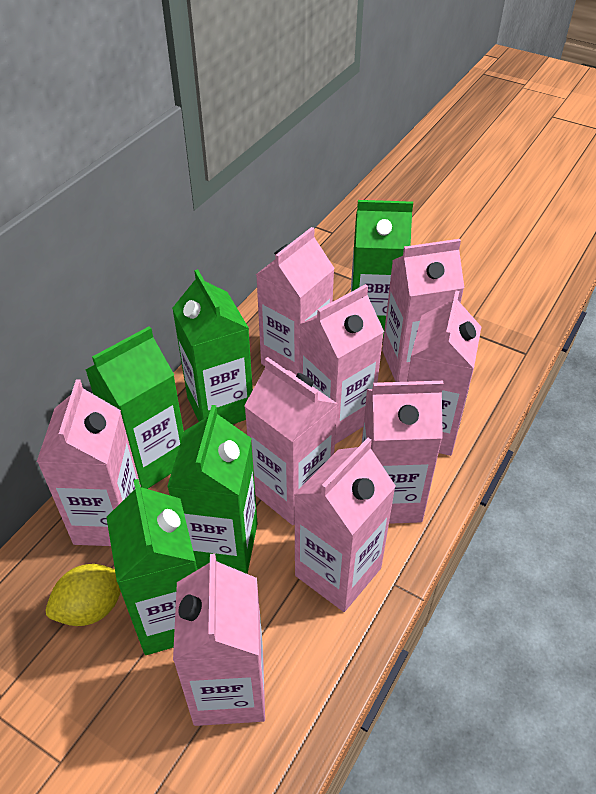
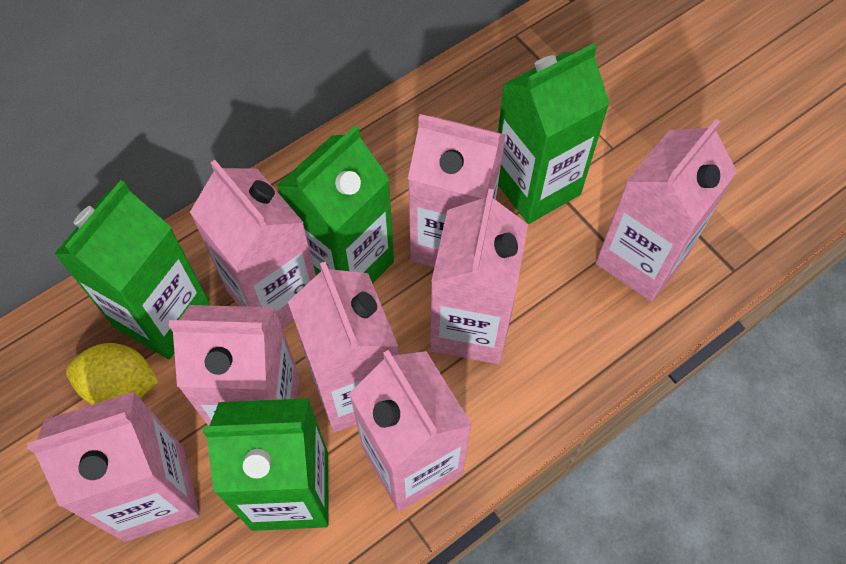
green carton: [86,326,184,489] [106,479,197,655] [167,405,258,574] [172,269,253,425] [351,200,413,338] = 5 -> [54,180,210,359] [203,398,328,531] [276,125,394,284] [498,43,610,224] = 4
pink carton: [37,379,141,546] [173,553,265,726] [244,357,338,525] [256,227,335,375] [294,438,396,612] [299,284,384,444] [362,381,444,524] [382,239,465,382] [407,291,481,456] = 9 -> [27,392,200,542] [169,305,299,426] [190,160,316,328] [288,262,398,433] [349,350,472,511] [408,114,506,267] [430,189,528,364] [596,119,737,302] = 8

